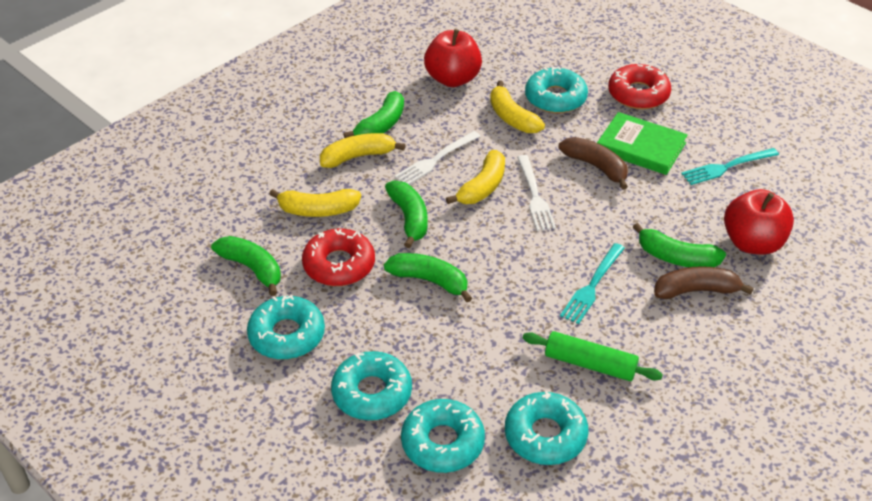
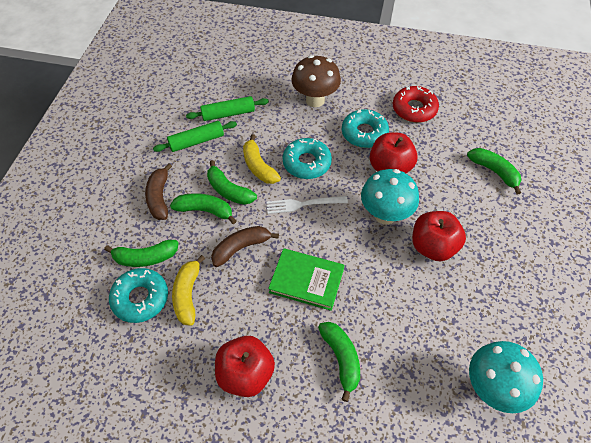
brown mushroom: none = 0 -> [291,55,341,107] = 1
green rolling pin: [523,331,663,381] = 1 -> [153,121,237,152] [186,96,269,121] = 2
red apple: [424,29,482,87] [724,189,794,255] = 2 -> [215,336,275,397] [370,132,418,173] [412,211,466,261] = 3
red donut: [302,229,375,286] [608,64,671,109] = 2 -> [393,86,439,123] = 1
turquoise donut: [247,295,325,360] [331,351,412,420] [401,399,485,473] [505,391,588,465] [525,66,588,113] = 5 -> [109,268,168,323] [283,138,332,179] [342,109,389,148] = 3
turquoise fork: [560,243,625,324] [681,148,779,185] = 2 -> none = 0
turquoise mushroom: none = 0 -> [361,169,419,225] [469,341,543,413] = 2
white fork: [395,131,480,185] [517,155,556,231] = 2 -> [266,196,348,214] = 1
yellow banana: [269,189,361,217] [320,133,406,168] [446,150,505,204] [490,81,545,133] = 4 -> [172,255,205,326] [243,134,281,184] = 2

